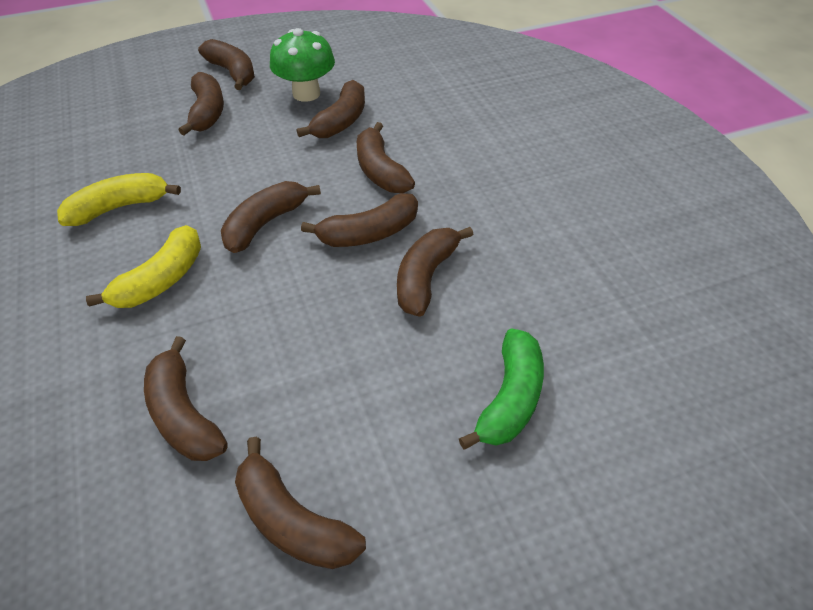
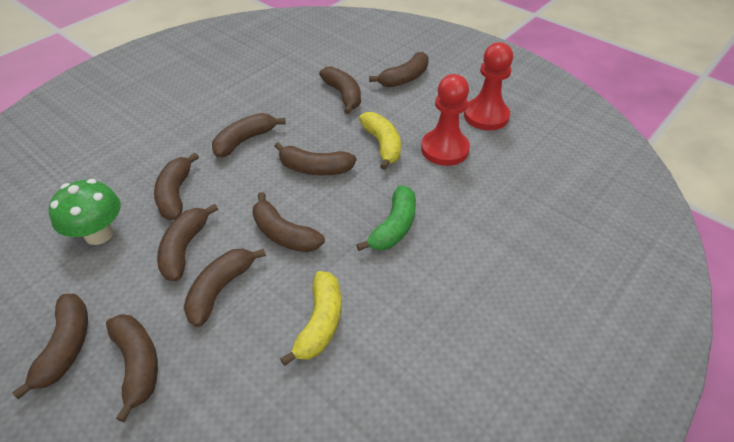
brown banana: [144,336,228,461] [178,72,224,135] [198,39,255,90] [221,181,321,253] [235,437,366,569] [297,80,365,138] [301,193,418,247] [357,122,415,193] [397,227,474,317] = 9 -> [12,294,88,399] [106,314,158,422] [154,153,199,220] [157,204,218,281] [184,248,266,327] [212,113,285,158] [252,192,325,252] [274,142,356,175] [319,66,361,114] [369,52,429,87] = 10
red pawn: none = 0 -> [421,74,470,166] [464,42,513,130] = 2

